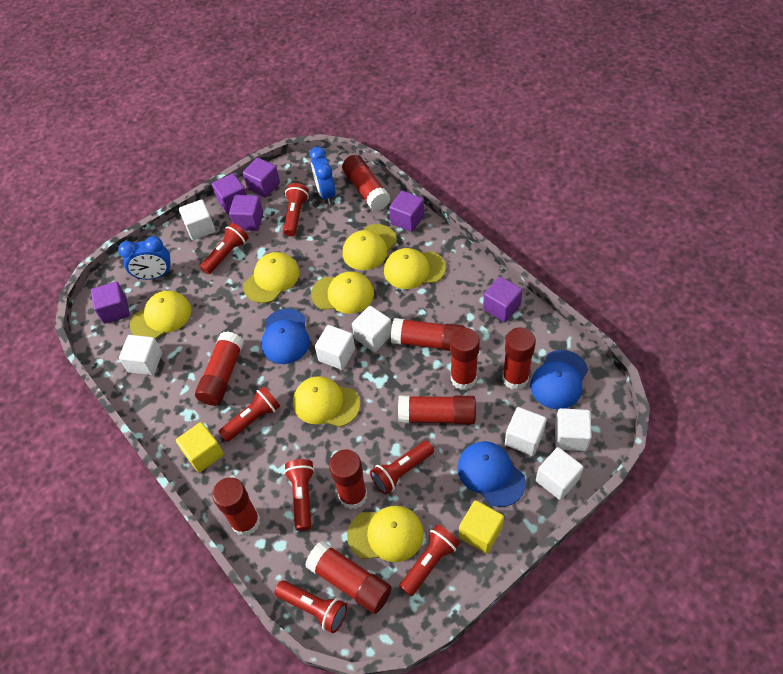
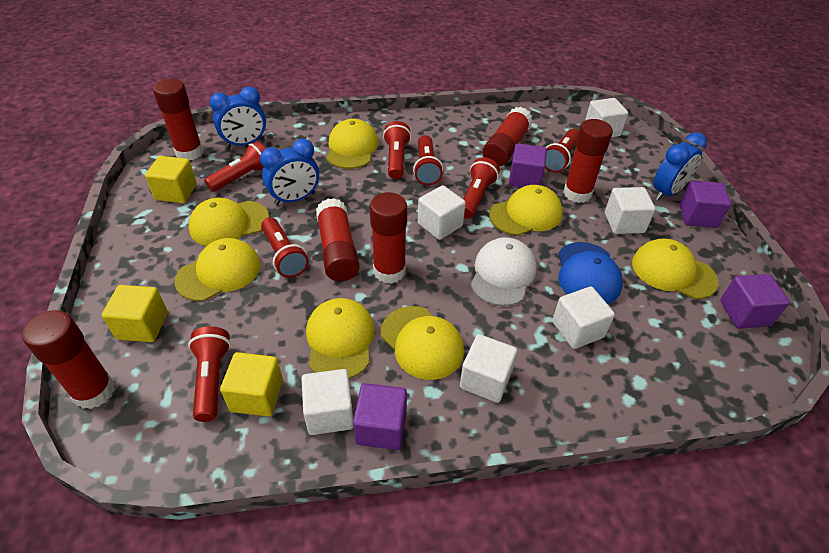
blue cap: [261,309,310,364] [457,441,526,507] [530,350,588,409] = 3 -> [558,242,623,304] = 1
blue clock: [118,236,172,280] [309,147,336,204] = 2 -> [210,87,266,148] [260,139,319,205] [653,132,707,201] = 3
purple cube: [91,282,130,324] [212,173,247,214] [229,195,263,231] [243,158,280,198] [389,191,424,232] [483,276,523,322] = 6 -> [353,383,407,450] [509,143,547,187] [679,180,731,228] [720,274,790,329] = 4
red glue stick: [195,331,244,406] [212,477,260,536] [305,541,392,614] [329,449,367,509] [342,155,390,211] [391,318,465,351] [398,396,476,424] [450,328,480,390] [502,327,536,390] = 9 -> [22,310,115,409] [153,79,203,160] [316,198,360,281] [370,192,407,284] [483,107,533,167] [563,119,613,203] = 6
white cap: none = 0 -> [471,237,536,306] = 1
white cube: [119,335,162,375] [179,199,215,240] [315,325,355,370] [352,306,392,352] [505,407,547,456] [536,447,584,500] [555,408,592,451] = 7 -> [301,369,353,435] [418,185,466,240] [460,334,517,403] [552,287,615,349] [585,98,628,137] [605,187,656,234] = 6
yellow cube: [176,422,224,473] [459,500,504,554] = 2 -> [102,285,168,342] [145,156,197,203] [220,352,283,417] = 3

